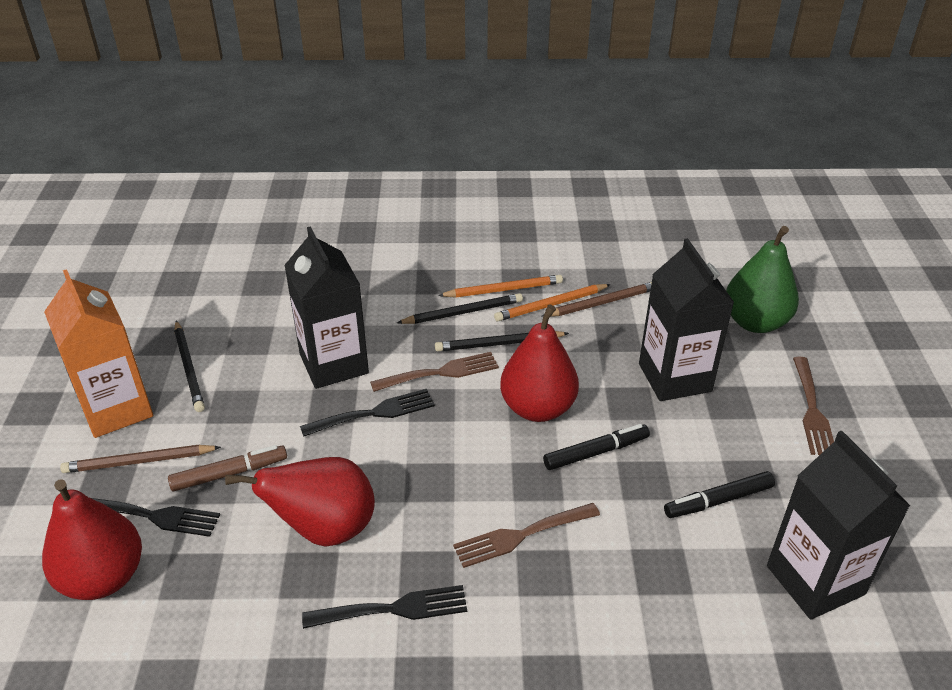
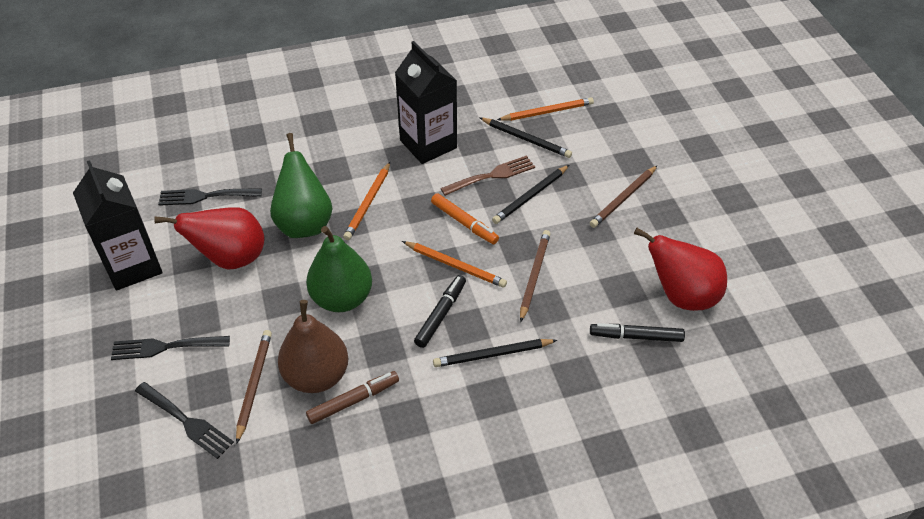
black carton: [284,226,369,389] [639,238,734,401] [767,431,910,620] = 3 -> [73,160,163,291] [395,41,457,164] = 2
brown fork: [370,352,499,392] [453,503,600,568] [793,357,834,455] = 3 -> [440,155,535,196] = 1
brown pear: none = 0 -> [278,300,348,393] = 1
brown pencil: [60,445,221,473] [542,282,652,317] = 2 -> [236,330,272,444] [520,230,550,322] [590,165,658,228] = 3
green pear: [726,226,799,333] = 1 -> [270,133,332,238] [306,226,372,312] = 2
orange carton: [44,269,153,438] = 1 -> none = 0
orange marker: none = 0 -> [431,193,499,244] = 1
orange pencil: [438,275,563,298] [494,284,611,322] = 2 -> [343,162,390,240] [402,241,507,288] [497,97,594,121] = 3
red pear: [42,479,142,600] [225,457,375,547] [500,304,579,422] = 3 -> [154,207,264,270] [634,228,727,311] = 2

